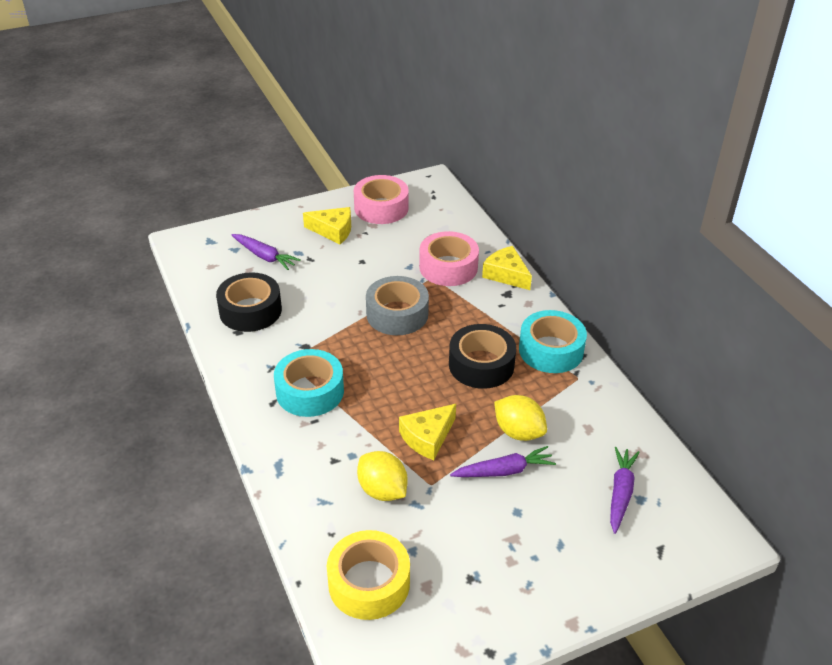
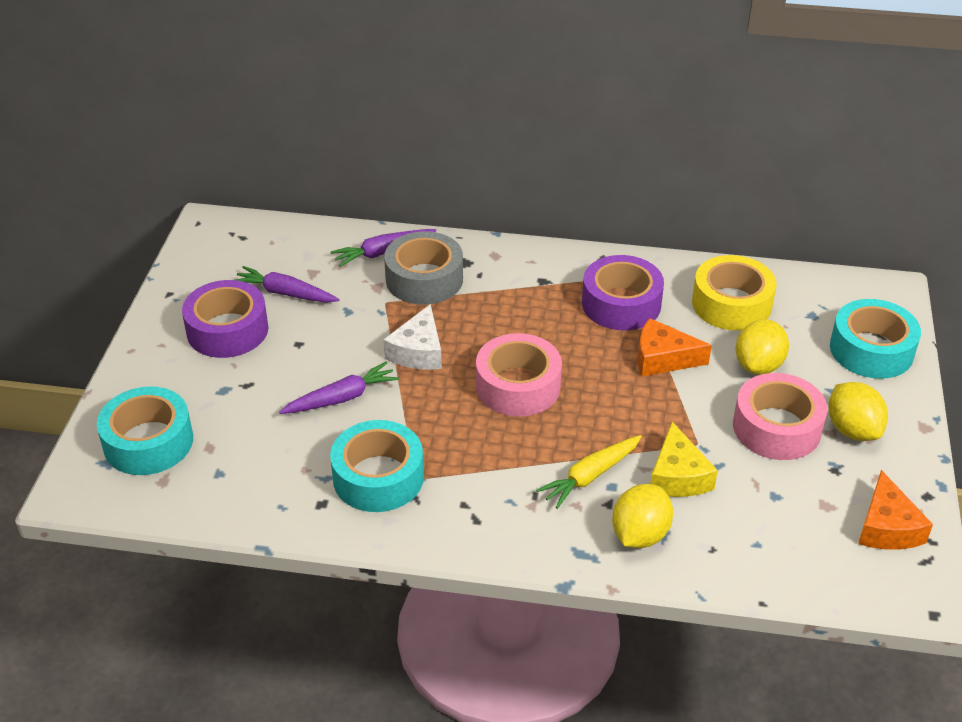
black tape: [216,272,282,332] [449,324,516,389] = 2 -> none = 0
orange cheese: none = 0 -> [638,318,712,376] [858,470,933,550] = 2
purple tape: none = 0 -> [182,280,268,358] [582,255,664,330] = 2
turquoise tape: [274,349,344,417] [519,310,587,373] = 2 -> [97,386,193,475] [330,420,424,512] [830,299,921,379] = 3
white cheese: none = 0 -> [383,304,442,370] = 1
yellow carrot: none = 0 -> [536,435,642,509] = 1
yellow cheese: [303,207,351,244] [399,404,456,460] [482,246,532,290] = 3 -> [650,422,718,497] = 1
yellow lemon: [357,451,408,501] [494,395,547,441] = 2 -> [612,484,673,548] [736,319,789,375] [828,382,888,441] = 3

